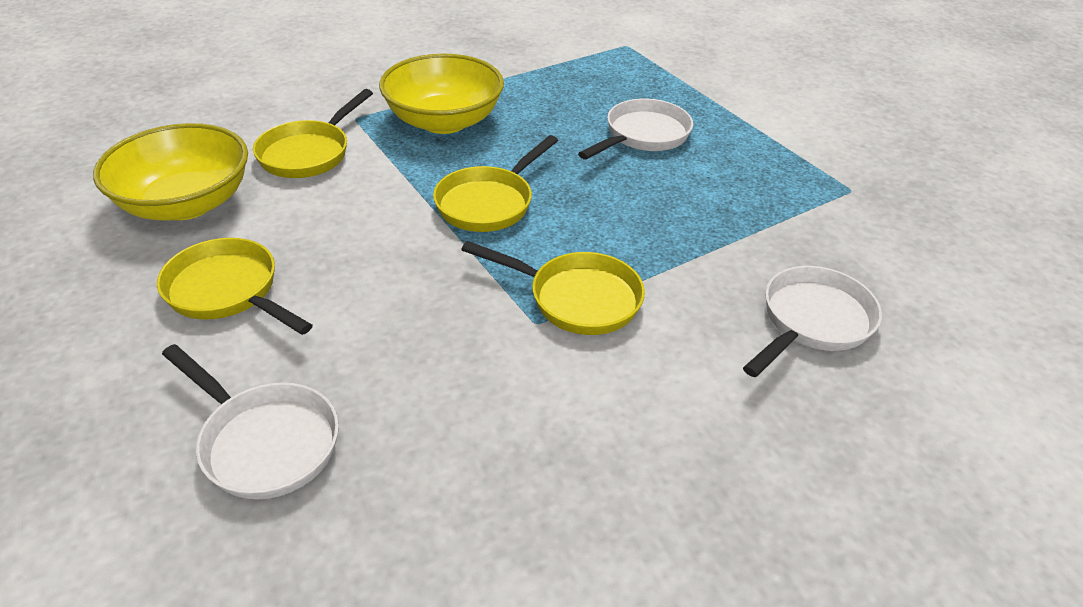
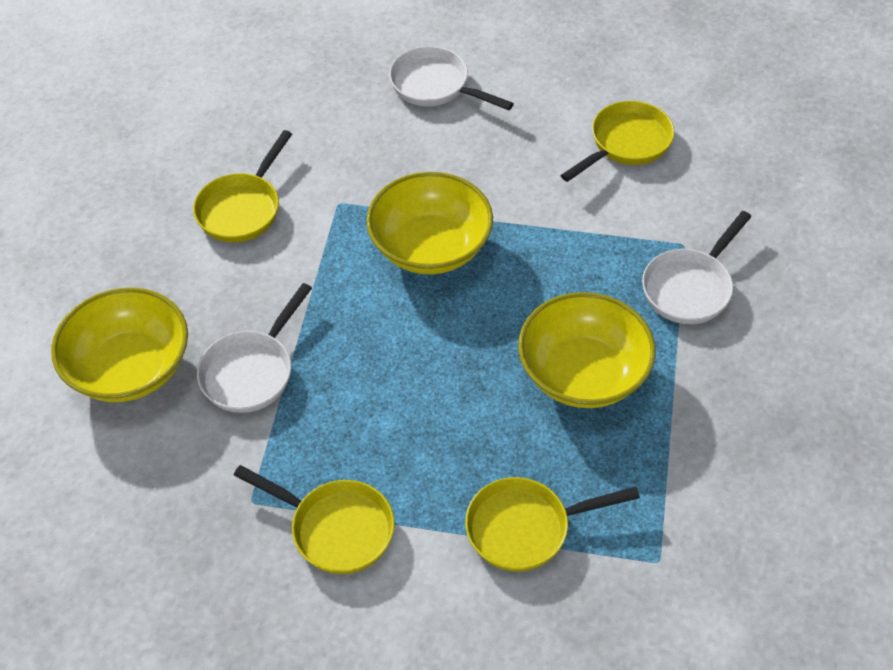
yellow bowl: [93,123,248,221] [379,54,504,134] = 2 -> [51,287,188,402] [366,172,493,275] [518,292,656,408] = 3

